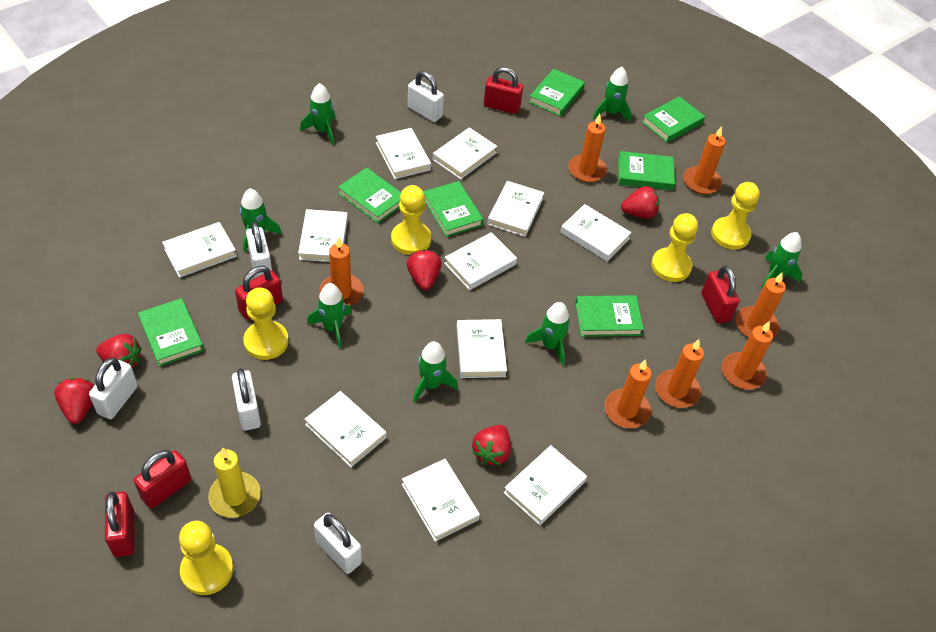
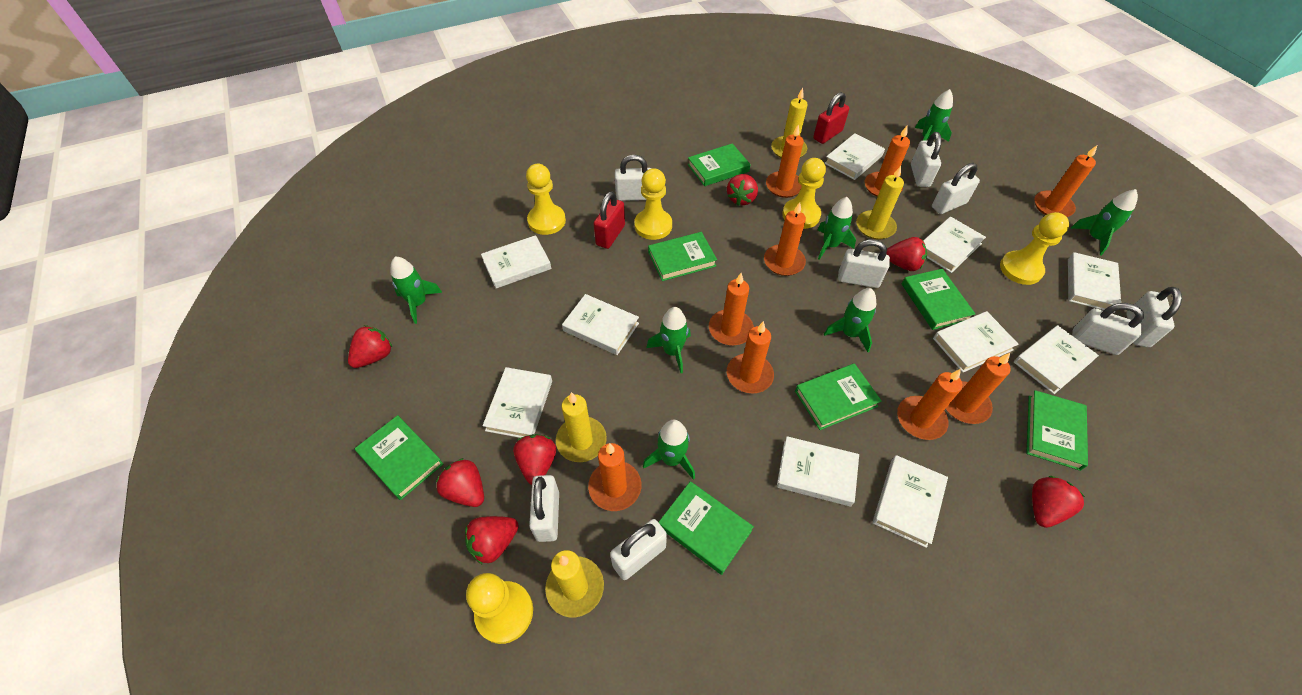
orange candle: [319,237,364,306] [568,114,607,182] [605,359,652,428] [655,339,704,408] [683,126,726,194] [722,321,773,390] [736,273,786,338] = 7 -> [588,443,641,511] [709,273,754,346] [727,321,774,394] [764,202,806,276] [766,124,804,198] [865,125,910,197] [897,369,962,440] [946,353,1011,424] [1034,145,1097,217] = 9
red padlock: [105,491,135,557] [134,450,191,509] [235,266,283,320] [484,67,523,114] [701,266,740,323] = 5 -> [594,191,625,249] [813,92,850,144] = 2
red strawberry: [54,378,94,424] [96,334,142,368] [407,249,442,290] [472,425,511,465] [621,186,659,218] = 5 -> [348,325,392,368] [436,458,484,507] [465,516,519,565] [513,434,556,485] [727,174,758,206] [886,237,927,271] [1032,476,1085,528] = 7
white book: [162,222,237,278] [298,209,348,262] [305,391,386,467] [376,128,431,179] [402,459,480,542] [433,127,498,179] [444,232,517,290] [456,319,507,378] [487,181,544,237] [504,445,587,525] [560,204,631,261] = 11 -> [481,235,551,288] [483,367,552,438] [562,294,639,355] [777,436,859,507] [824,133,885,180] [873,455,948,548] [923,217,986,273] [933,311,1019,373] [1014,325,1099,394] [1068,252,1121,313] = 10
white padlock: [89,357,138,419] [232,368,261,430] [246,222,272,278] [314,513,362,574] [408,71,444,122] = 5 -> [529,475,559,542] [610,519,667,580] [615,155,652,201] [838,239,890,288] [911,132,942,187] [932,163,980,214] [1072,303,1144,355] [1126,287,1182,347] = 8
yellow candle: [208,448,261,518] = 1 -> [545,550,604,617] [556,392,607,462] [771,88,808,158] [856,166,904,240] = 4

